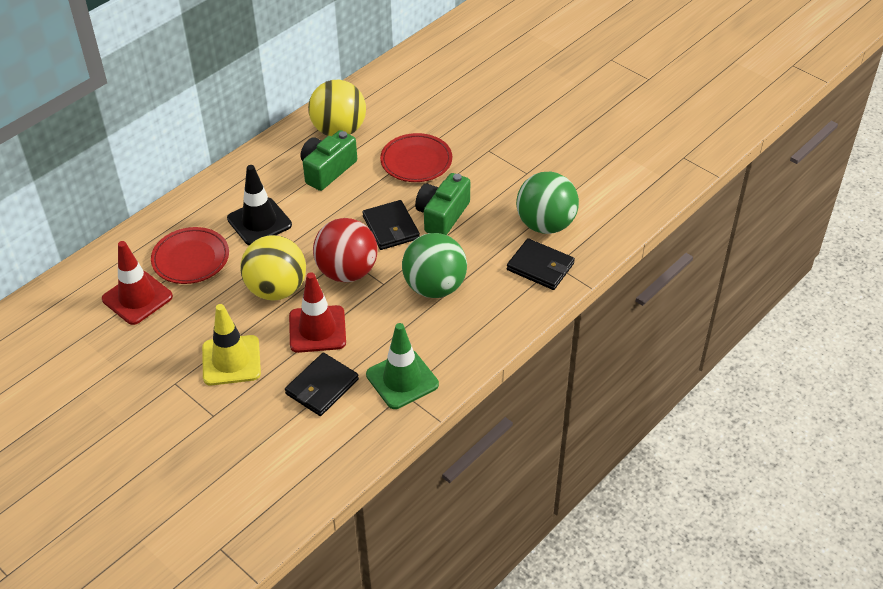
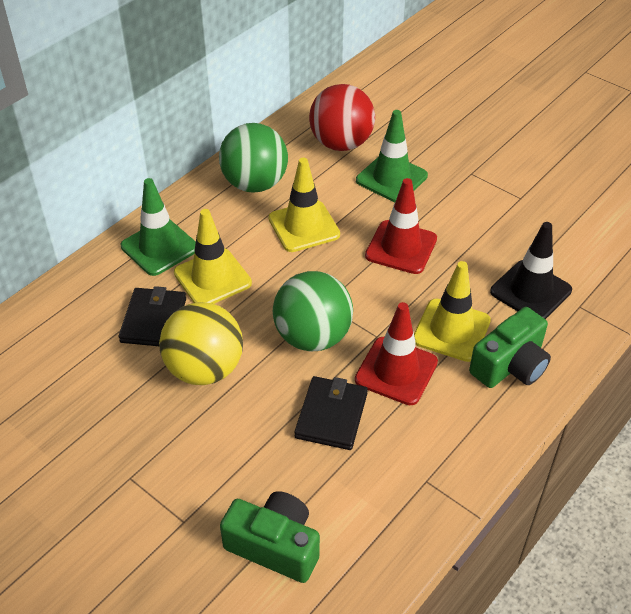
black wallet: [285,352,359,416] [362,200,420,250] [507,238,575,290] = 3 -> [118,286,186,346] [294,376,368,450] = 2
green traffic cone: [366,323,439,409] = 1 -> [121,178,196,276] [356,110,428,202] = 2
red plate: [151,227,229,284] [380,133,452,182] = 2 -> none = 0
yellow ball: [240,235,306,300] [308,80,366,136] = 2 -> [159,302,243,385] = 1
yellow traffic cone: [202,304,261,385] = 1 -> [174,209,252,304] [269,158,340,252] [414,261,491,362] = 3

